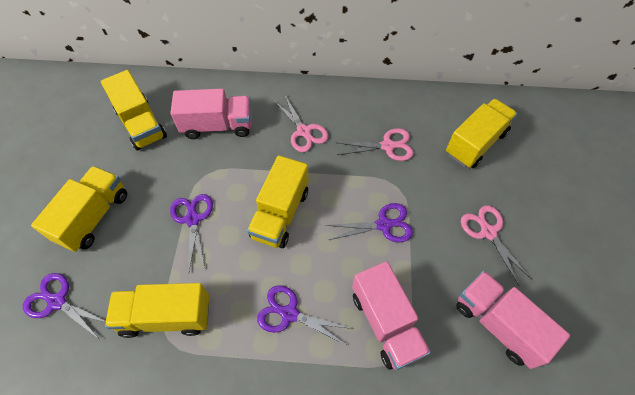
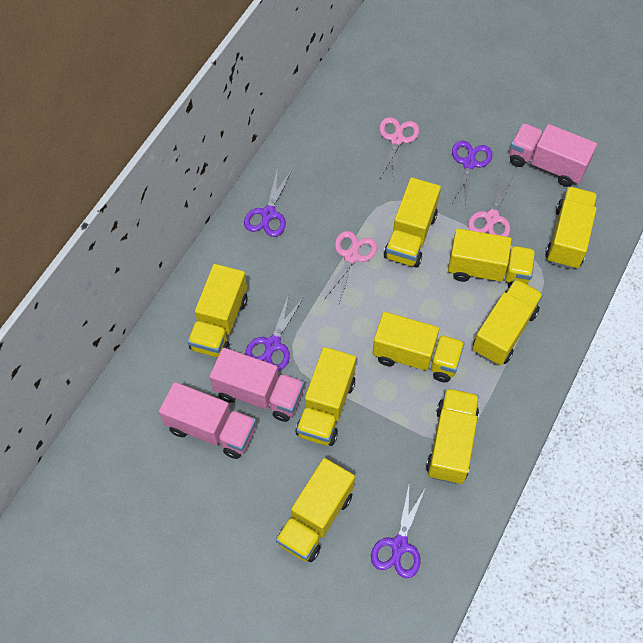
yellow truck: [31,166,127,252] [101,70,167,150] [105,283,209,338] [247,155,309,248] [446,99,517,168] = 5 -> [188,264,247,357] [276,458,355,562] [296,347,356,446] [372,312,465,382] [384,178,441,267] [426,388,479,484] [448,228,536,288] [472,279,543,365] [545,186,597,269] = 9

